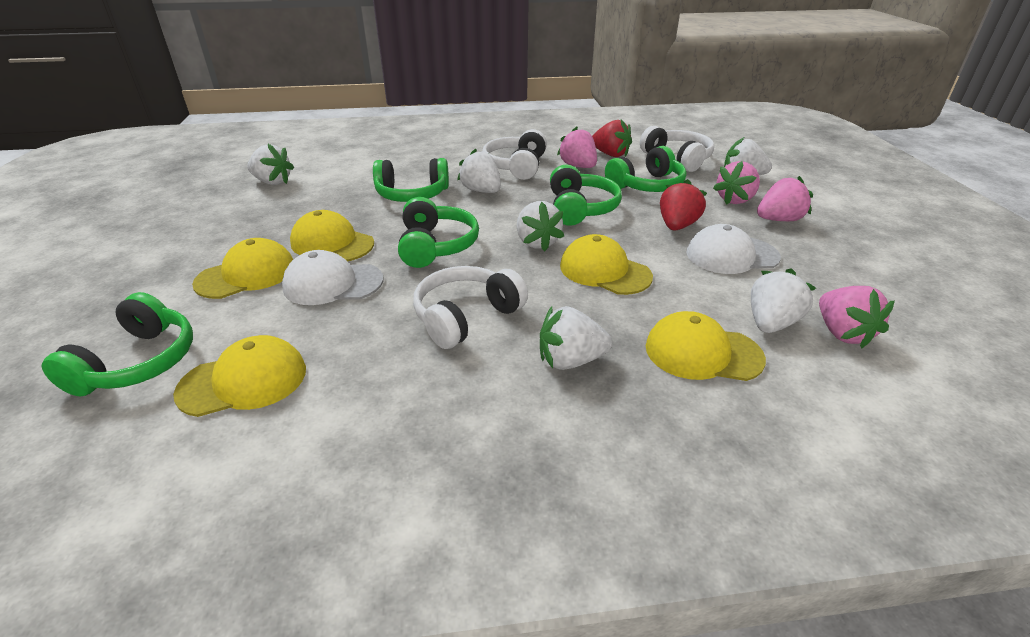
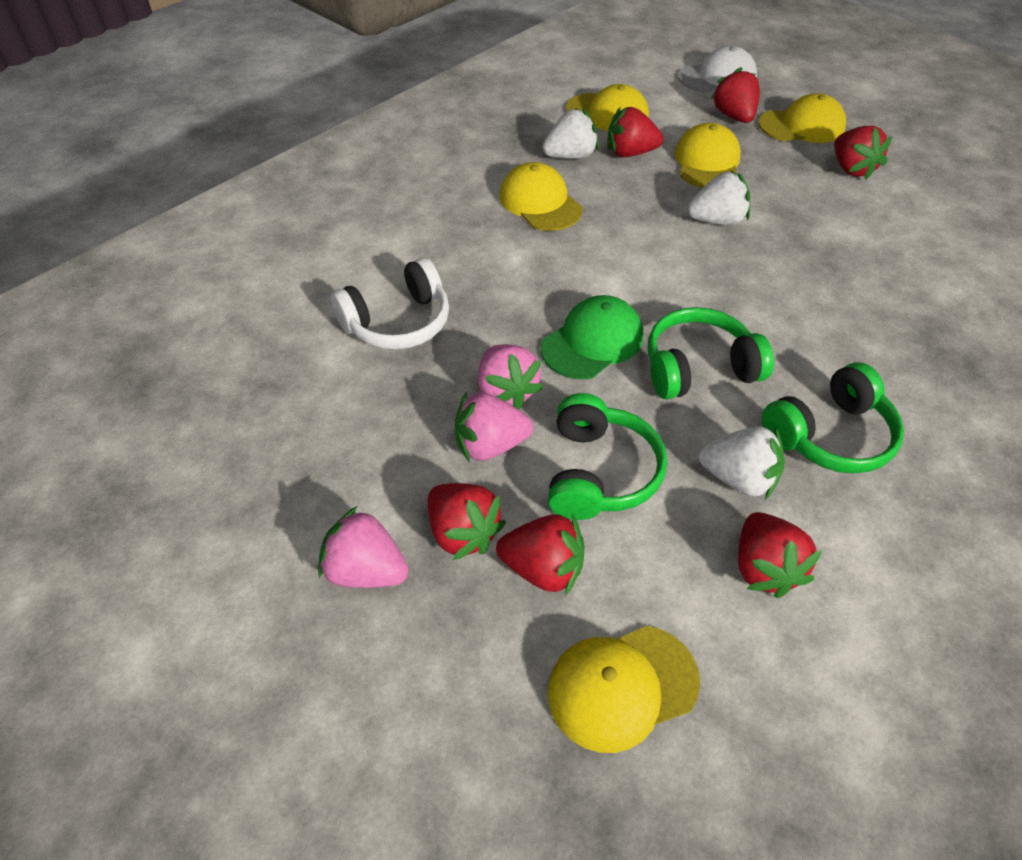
green cap: none = 0 -> [541,295,643,379] = 1
green headphones: [41,292,193,396] [373,158,449,202] [398,197,479,268] [550,165,622,226] [605,146,687,192] = 5 -> [548,393,667,520] [648,307,774,400] [762,362,904,474] = 3
pink strawberry: [557,127,597,168] [713,161,760,205] [757,176,813,221] [819,286,895,348] = 4 -> [318,506,409,588] [455,391,533,463] [478,344,543,410] = 3
red strawberry: [592,119,632,157] [660,179,707,230] = 2 -> [428,483,506,560] [496,514,585,596] [607,107,663,157] [711,67,760,123] [738,512,822,598] [834,126,892,180] = 6
white cap: [282,250,383,305] [686,224,781,274] = 2 -> [678,46,757,92] = 1
white headphones: [413,266,528,349] [482,129,547,180] [640,126,714,172] = 3 -> [331,258,449,350] = 1
white strawberry: [247,144,294,185] [457,148,501,193] [517,201,564,252] [540,306,612,370] [724,137,772,175] [751,268,816,333] = 6 -> [542,108,599,159] [687,171,750,225] [699,426,785,500] = 3

